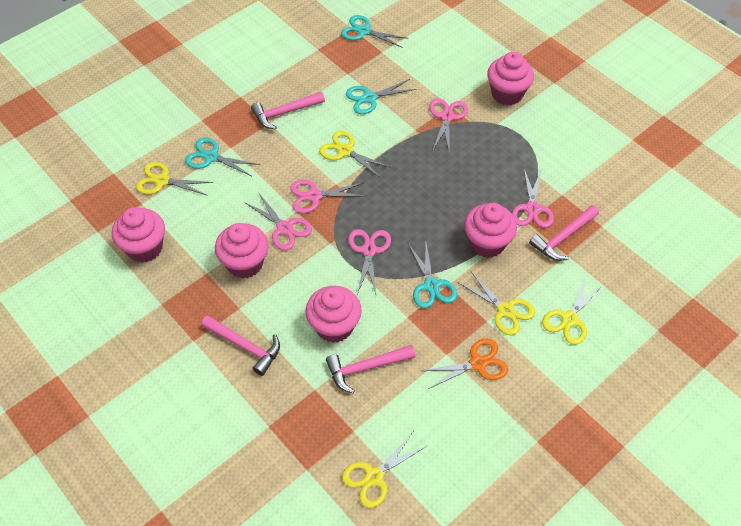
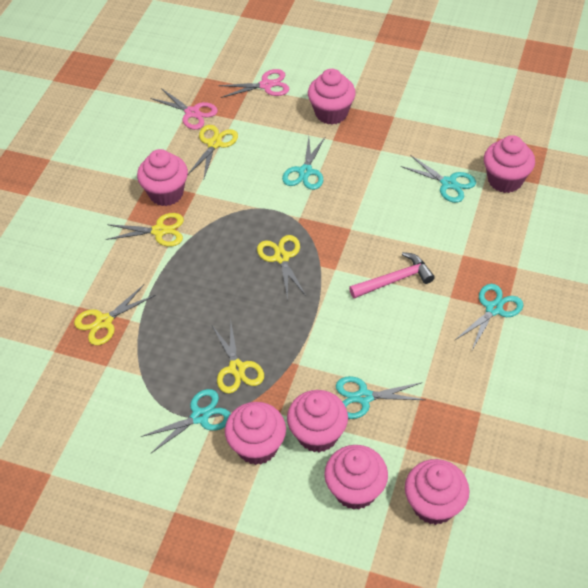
orange scissors: [422,339,508,389] = 1 -> none = 0
pink cupcake: [112,207,165,263] [215,223,268,278] [306,286,362,343] [464,203,517,258] [487,52,534,105] = 5 -> [137,149,188,206] [225,402,286,465] [287,390,348,453] [308,69,356,125] [324,445,388,510] [405,459,469,525] [484,135,535,193] = 7
pink hammer: [201,315,280,376] [251,92,325,129] [326,345,415,393] [529,205,599,261] = 4 -> [349,252,435,299] = 1
pink scissors: [244,192,312,250] [290,180,365,213] [348,229,391,294] [429,98,468,154] [512,168,554,228] = 5 -> [150,88,218,130] [218,69,289,98] = 2
turquoise scissors: [185,138,260,176] [341,15,409,48] [346,79,417,114] [408,243,457,309] = 4 -> [141,389,231,453] [282,136,326,190] [336,376,425,419] [400,155,476,203] [454,284,523,352] = 5

